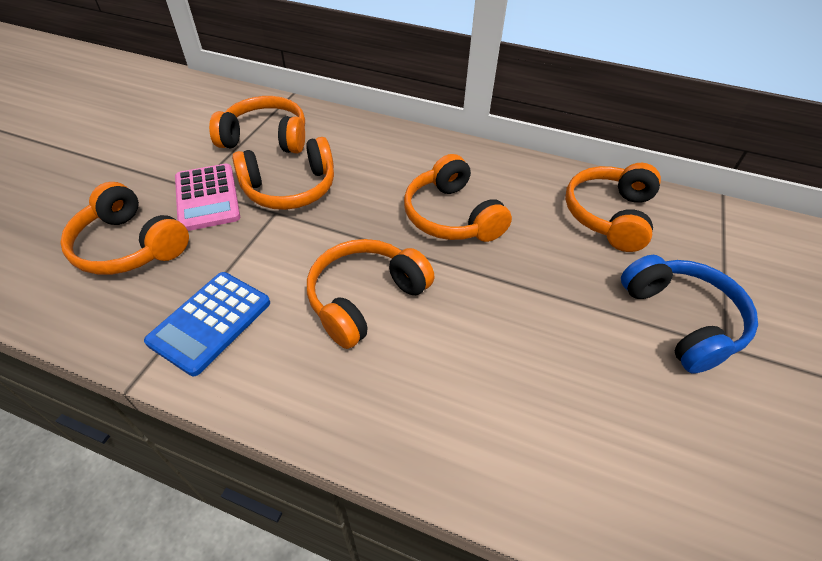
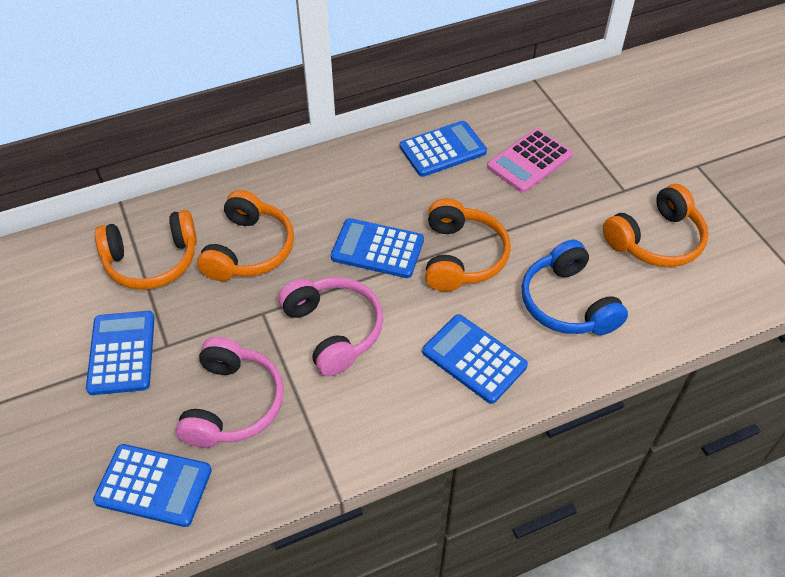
blue calculator: [144,272,270,376] = 1 -> [86,311,154,395] [93,444,212,527] [331,218,424,278] [400,121,487,177] [422,314,528,404] = 5
orange headphones: [60,182,189,275] [209,96,305,153] [232,137,334,210] [307,239,435,349] [404,154,512,242] [565,163,661,252] = 6 -> [95,210,197,290] [197,190,294,281] [425,198,511,292] [603,184,709,267] = 4
pink headphones: none = 0 -> [175,337,284,448] [278,277,383,376] = 2

